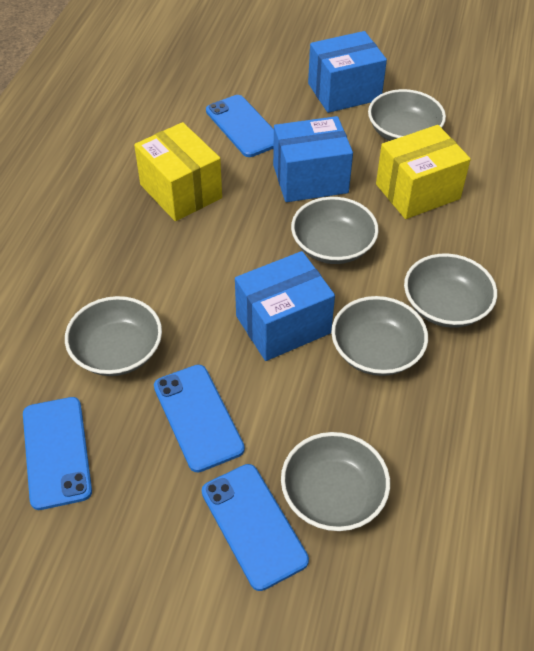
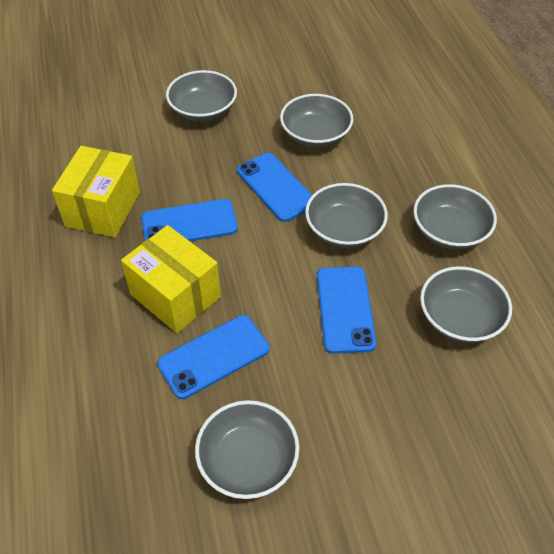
blue box: [235,251,335,361] [273,116,353,202] [308,31,387,113] = 3 -> none = 0

